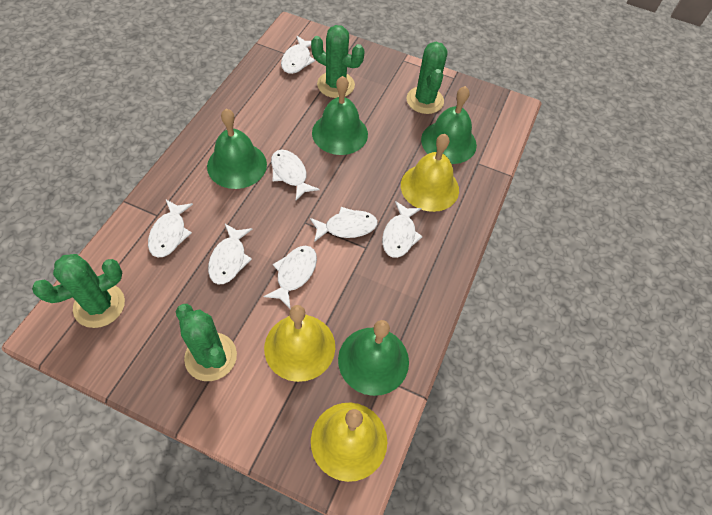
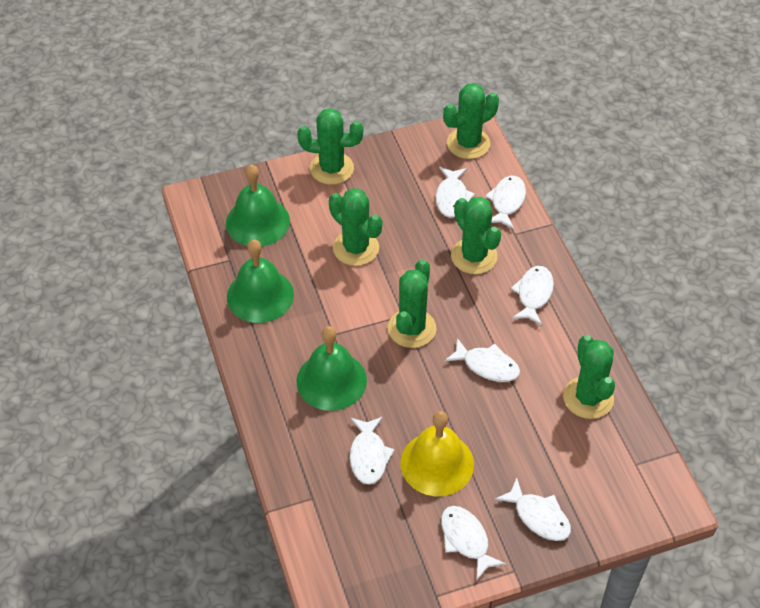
green bell: [207,109,267,189] [312,76,368,155] [338,320,409,396] [421,86,477,164] = 4 -> [226,164,290,247] [227,239,294,323] [297,326,367,411] = 3
green cactus: [32,254,125,328] [176,304,237,381] [311,25,365,98] [407,42,448,114] = 4 -> [297,108,363,185] [329,188,382,266] [388,259,436,348] [443,83,499,159] [451,197,501,274] [563,335,615,419] = 6
yellow bell: [264,305,335,382] [311,403,387,482] [401,134,459,212] = 3 -> [400,411,474,496] = 1

